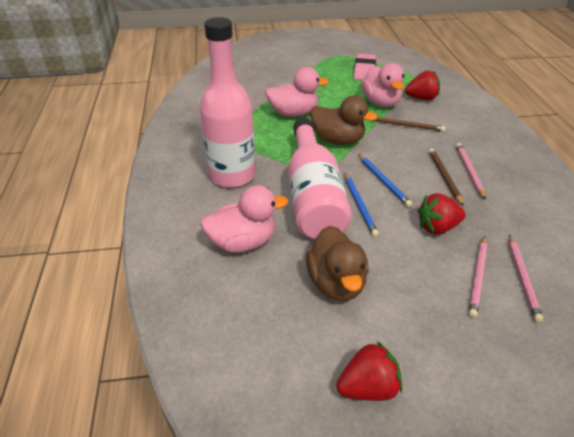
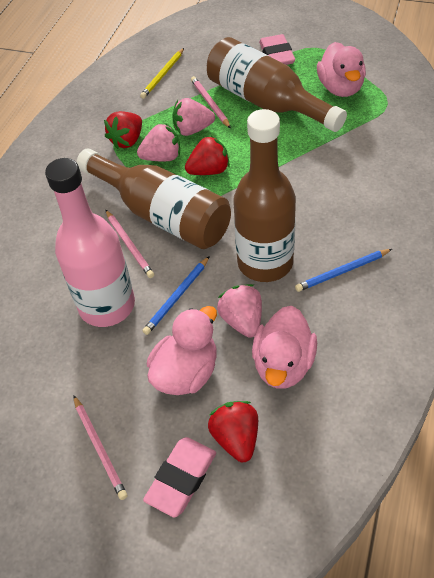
brown bottle: none = 0 -> [77,149,231,249] [207,37,347,132] [233,109,296,282] = 3
brown duck: [306,226,369,301] [310,96,377,145] = 2 -> none = 0
brown pencil: [374,117,446,132] [429,149,464,206] = 2 -> none = 0
pink bottle: [200,17,256,188] [288,118,352,239] = 2 -> [45,158,135,327] = 1
pink eraser: [354,54,376,80] = 1 -> [143,437,216,518] [259,34,295,65] = 2
pink strawberry: none = 0 -> [137,123,180,161] [172,98,215,136] [217,284,262,338] = 3
yellow pencil: none = 0 -> [140,48,184,99] = 1

